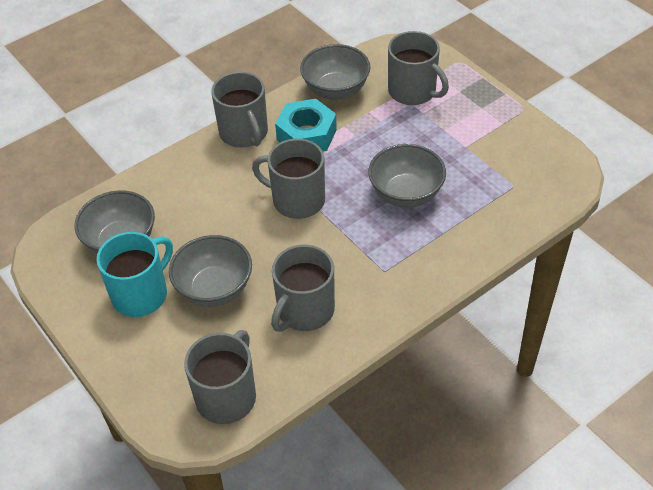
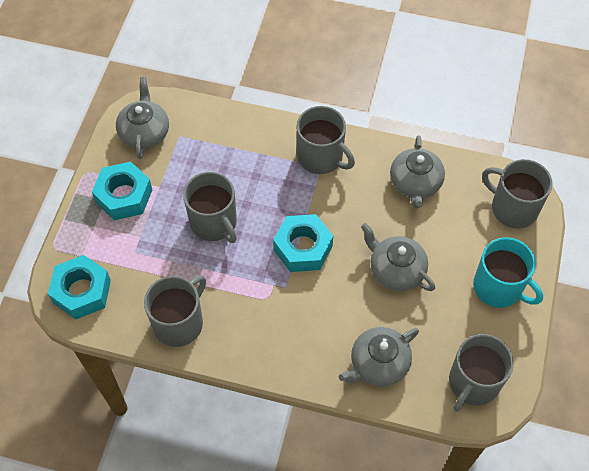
grey bowl: [75,190,155,254] [169,235,252,307] [300,44,370,100] [368,144,446,208] = 4 -> none = 0
grey teapot: none = 0 -> [116,77,169,159] [339,327,419,386] [361,223,435,291] [390,135,445,208] = 4
turquoise nut: [275,99,337,152] = 1 -> [48,255,111,319] [92,162,152,220] [273,214,333,272] = 3

